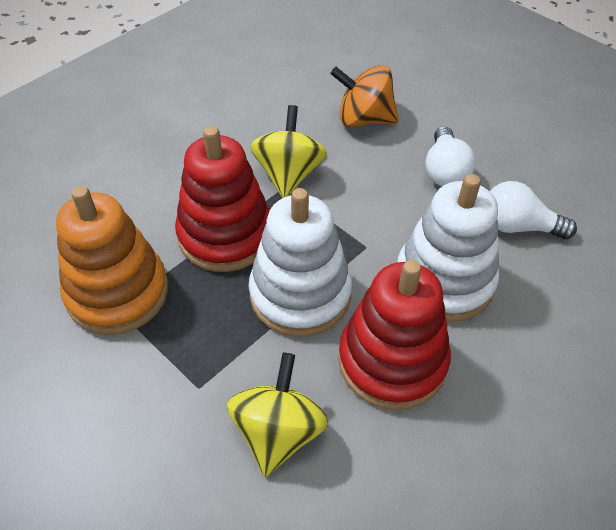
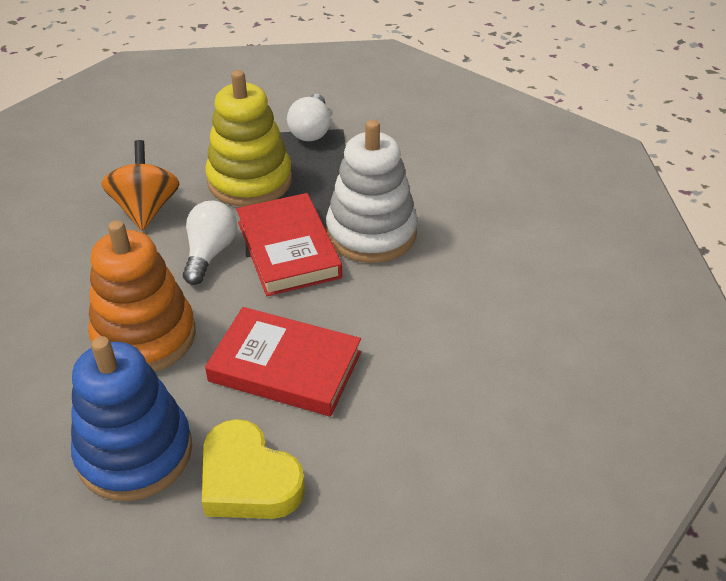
blue stacking toy: none = 0 -> [71,336,192,501] = 1
red book: none = 0 -> [205,307,361,417] [236,193,342,296] = 2
red stacking toy: [175,126,270,272] [338,260,451,410] = 2 -> none = 0
white stacking toy: [249,188,352,337] [397,174,499,322] = 2 -> [326,120,418,263] = 1
yellow heart: none = 0 -> [202,419,305,519] = 1
yellow spinning top: [227,353,328,477] [250,105,327,198] = 2 -> none = 0
yellow stacking toy: none = 0 -> [205,70,292,207] = 1

